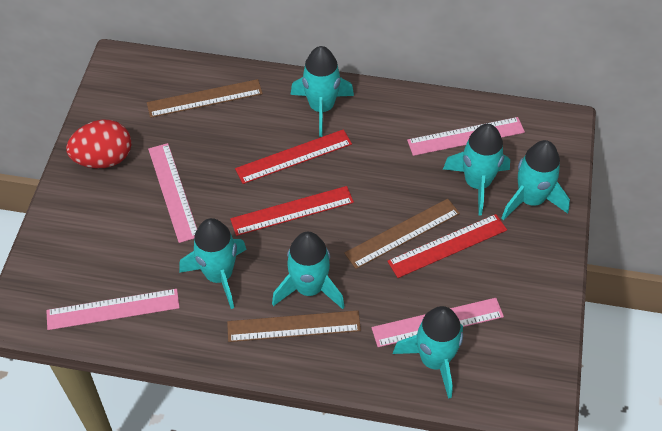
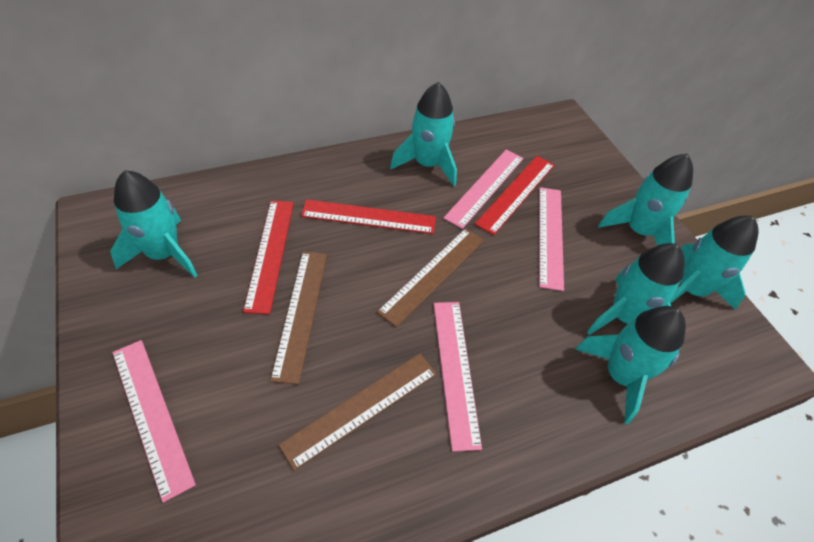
red egg: [66,120,131,168] = 1 -> none = 0

